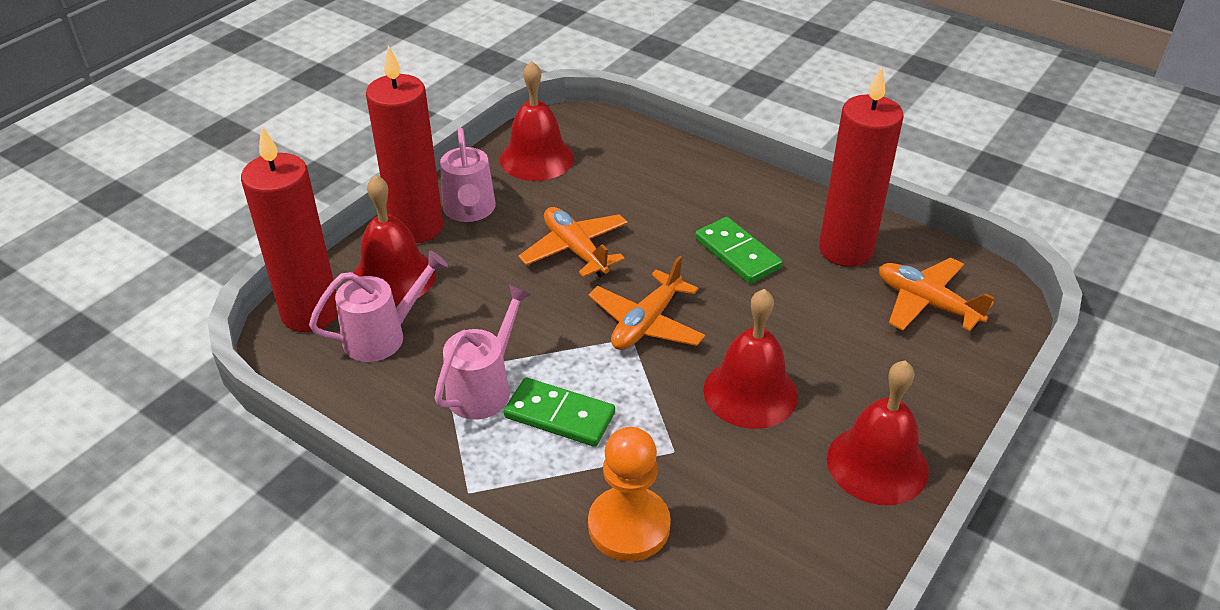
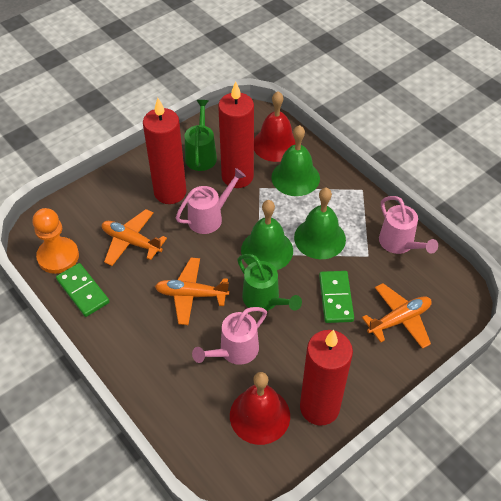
green bell: none = 0 -> [241,200,293,270] [271,125,320,196] [294,188,346,259] = 3
green watering can: none = 0 -> [185,100,217,171] [237,254,302,312] = 2
red bell: [353,175,436,305] [500,61,574,181] [703,289,798,429] [827,360,929,505] = 4 -> [230,372,290,445] [254,92,295,162] = 2

